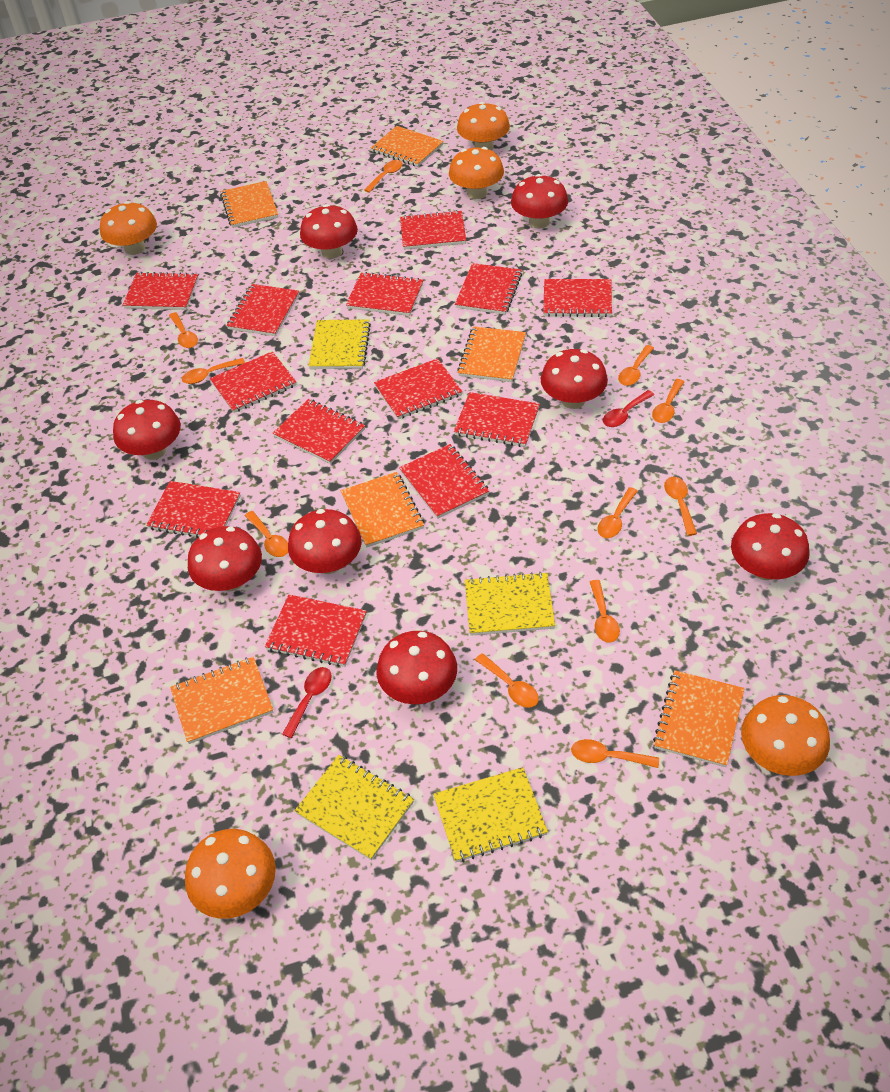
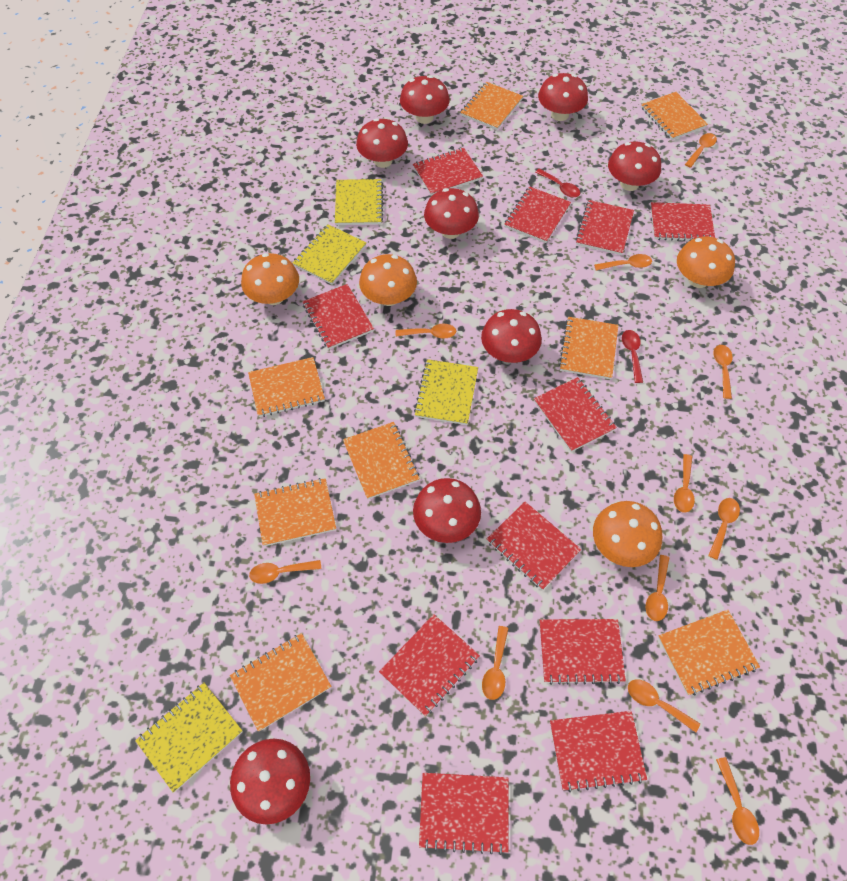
orange mushroom: [100,201,157,255] [185,829,276,919] [449,147,504,199] [457,102,510,151] [741,695,830,776] = 5 -> [241,253,299,305] [359,254,417,306] [593,501,662,567] [677,237,735,288] = 4
orange notebook: [170,657,273,744] [220,181,278,228] [341,472,424,547] [371,126,444,167] [457,326,526,382] [653,670,745,767] = 6 -> [230,633,331,731] [248,357,325,417] [254,478,336,546] [343,422,420,499] [460,82,523,130] [559,317,618,379] [641,92,708,140] [658,610,760,696] = 8
red notebook: [123,272,198,310] [146,481,241,538] [210,351,297,413] [227,284,299,336] [265,595,367,667] [273,399,365,464] [346,272,423,316] [374,358,462,419] [399,444,489,519] [400,210,466,250] [454,392,540,447] [455,263,522,315] [543,279,612,317] = 13 -> [302,284,374,349] [379,614,480,716] [413,148,483,196] [419,773,509,855] [487,502,581,590] [504,186,571,243] [534,377,617,452] [540,619,626,685] [550,711,647,792] [575,200,634,255] [650,202,715,241] = 11

